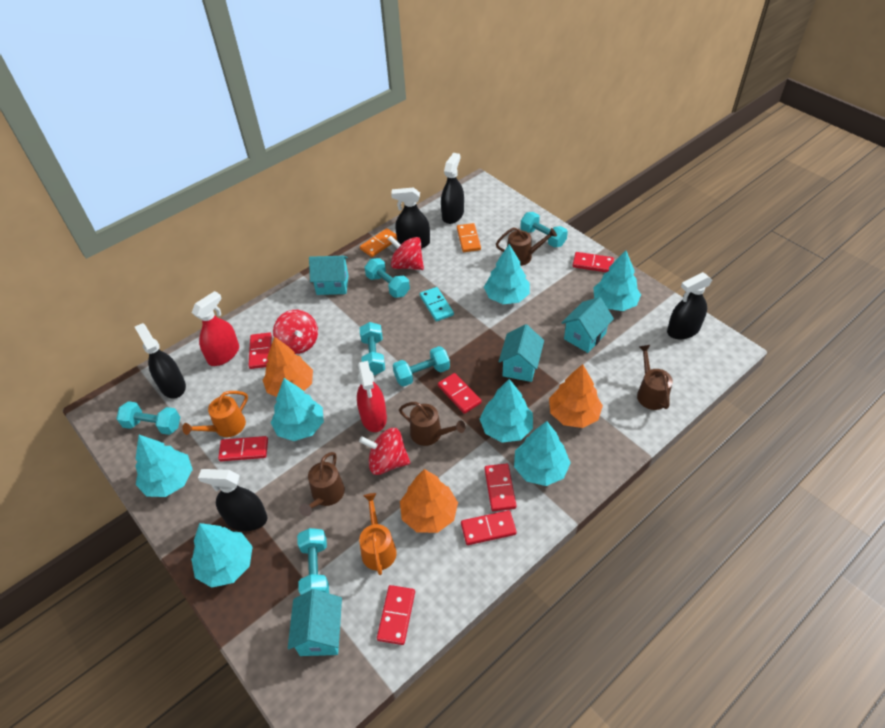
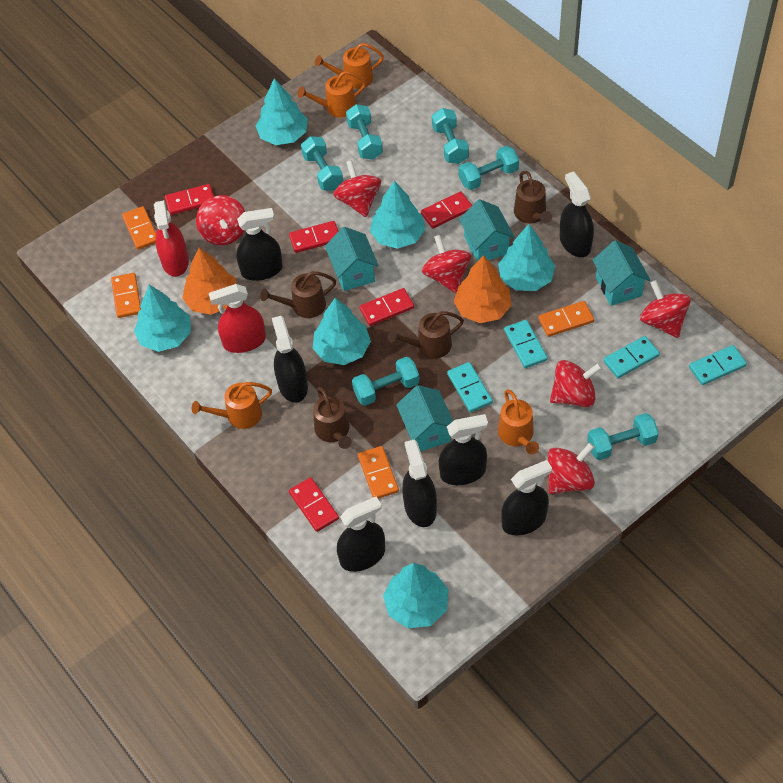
black spray bottle: [135,323,186,399] [198,469,268,531] [391,187,430,249] [441,153,464,224] [667,272,712,339] = 5 -> [236,208,283,281] [272,316,308,403] [337,496,385,572] [402,439,437,527] [439,414,488,485] [501,460,552,536] [560,171,594,257] = 7
orange domino: [360,228,397,257] [457,223,481,252] = 2 -> [111,273,141,318] [122,206,156,250] [358,446,399,499] [538,301,594,337] = 4
orange tree: [263,337,313,397] [400,469,458,533] [549,364,603,428] = 3 -> [182,248,237,315] [454,255,512,323] = 2
orange watering can: [182,391,248,437] [359,493,397,575] = 2 -> [192,382,272,429] [297,71,366,117] [315,43,384,89] [498,389,539,454] = 4
red domino: [218,436,268,461] [248,332,272,369] [377,585,415,645] [438,373,482,414] [461,510,517,545] [485,463,516,511] [572,252,614,272] = 7 -> [165,184,214,215] [289,221,338,253] [289,477,339,532] [360,288,414,326] [421,191,472,229] = 5
red spinning top: [273,310,318,354] [359,428,410,475] [387,235,424,270] = 3 -> [196,195,245,245] [333,160,381,217] [422,235,471,293] [548,443,595,494] [550,360,602,407] [640,280,691,338] = 6
turquoise domino: [420,287,454,322] = 1 -> [447,362,493,412] [504,320,548,368] [603,336,660,378] [689,345,747,385] = 4
turquoise tree: [135,435,193,497] [191,523,253,588] [271,378,324,441] [480,379,533,443] [484,244,530,304] [514,421,571,486] [593,250,641,311] = 7 -> [134,285,191,352] [256,78,308,145] [313,298,371,365] [370,181,425,249] [383,563,449,628] [498,224,555,291] = 6

